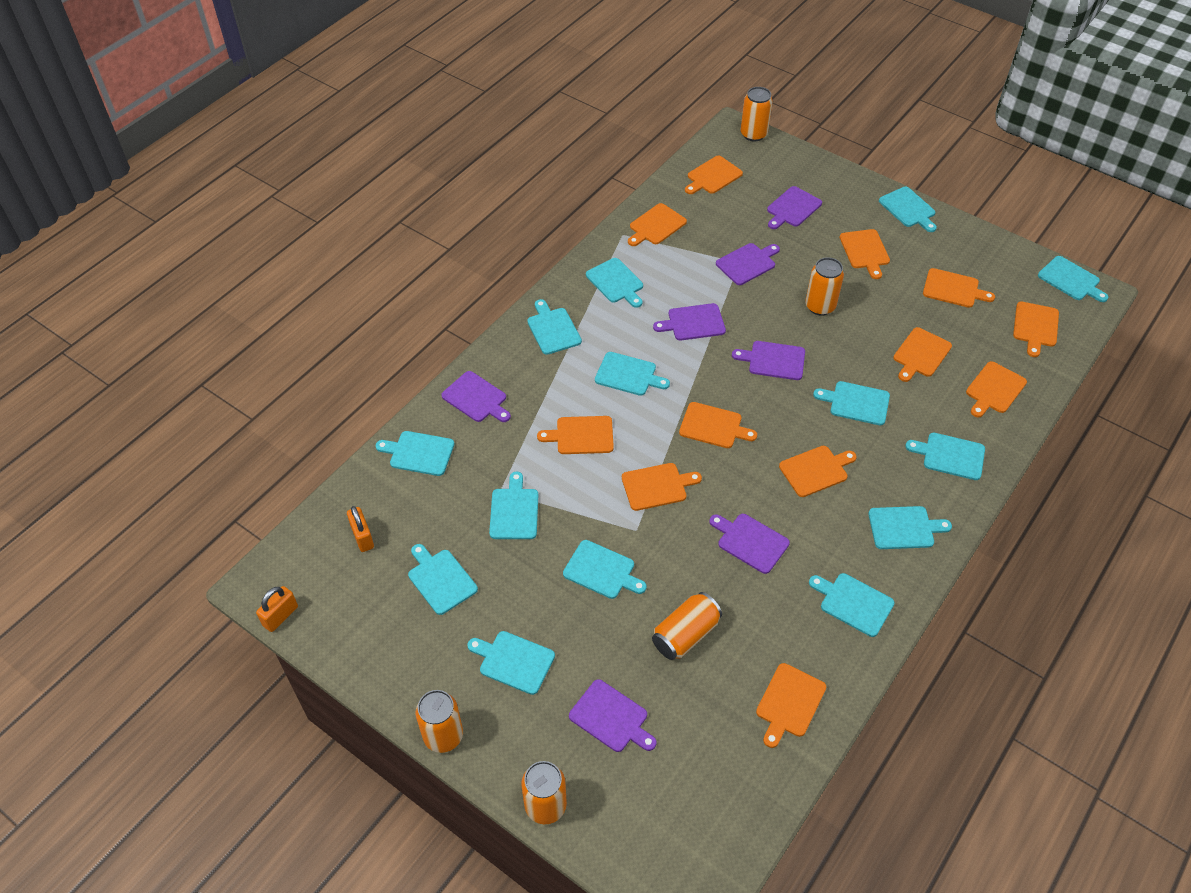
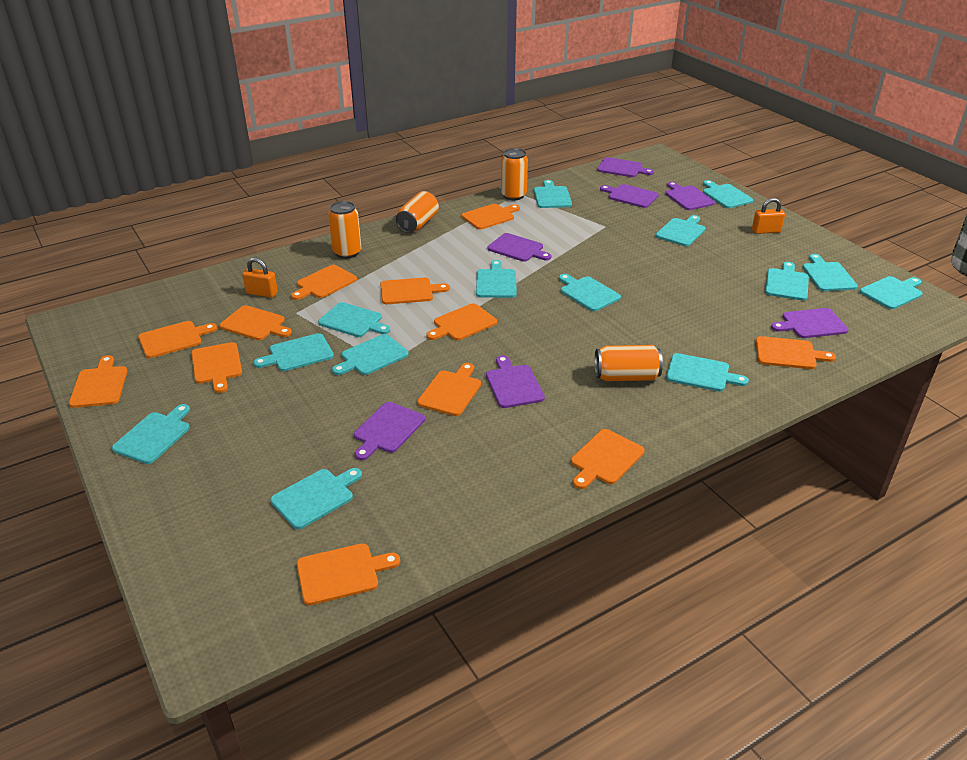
orange can: [416,690,463,753] [521,761,567,824] [652,592,722,660] [741,87,773,142] [805,257,844,316] = 5 -> [328,201,361,259] [396,191,439,233] [501,148,528,200] [594,345,663,381] = 4

